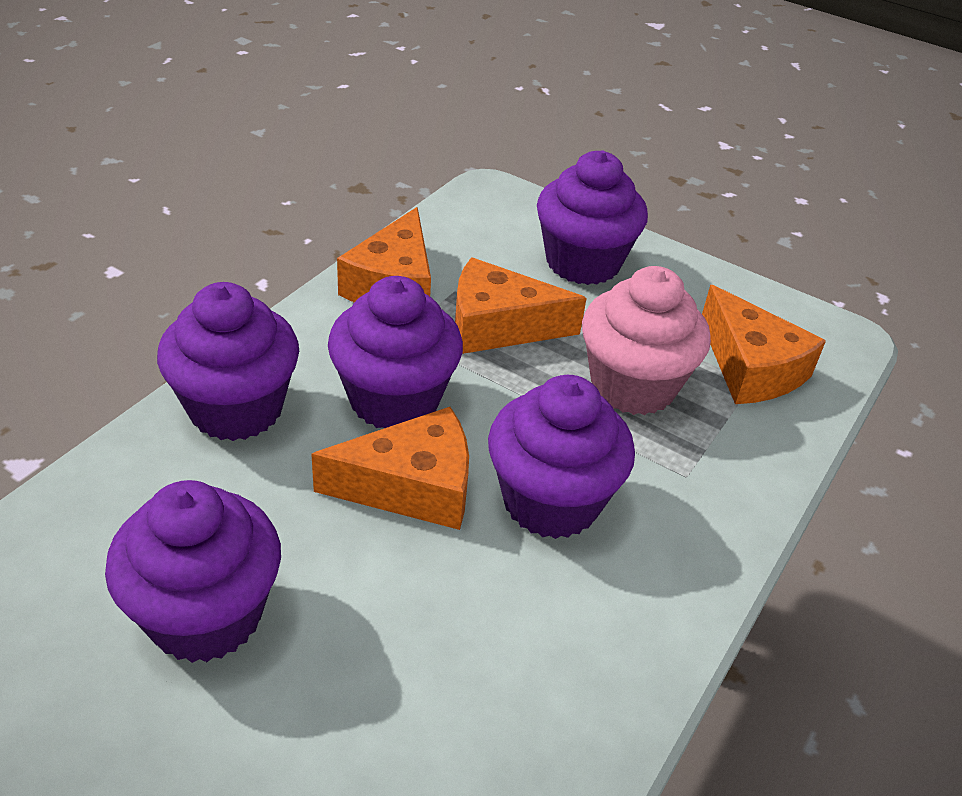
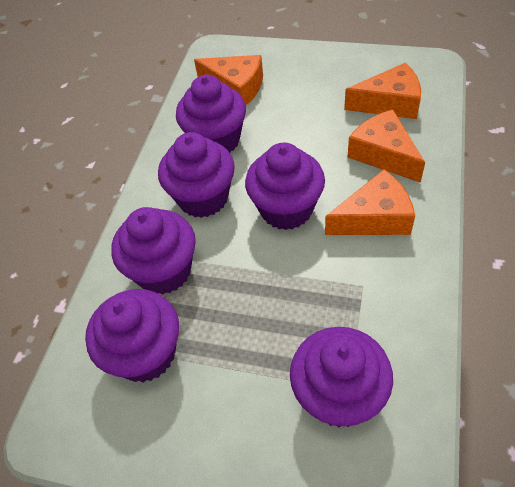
pink cupcake: [582,266,711,415] = 1 -> none = 0
purple cupcake: [105,480,281,663] [157,282,299,441] [328,276,463,428] [488,375,635,539] [537,150,648,285] = 5 -> [85,289,179,382] [111,207,196,295] [158,132,235,218] [176,75,246,153] [245,143,325,230] [290,327,393,427] = 6

